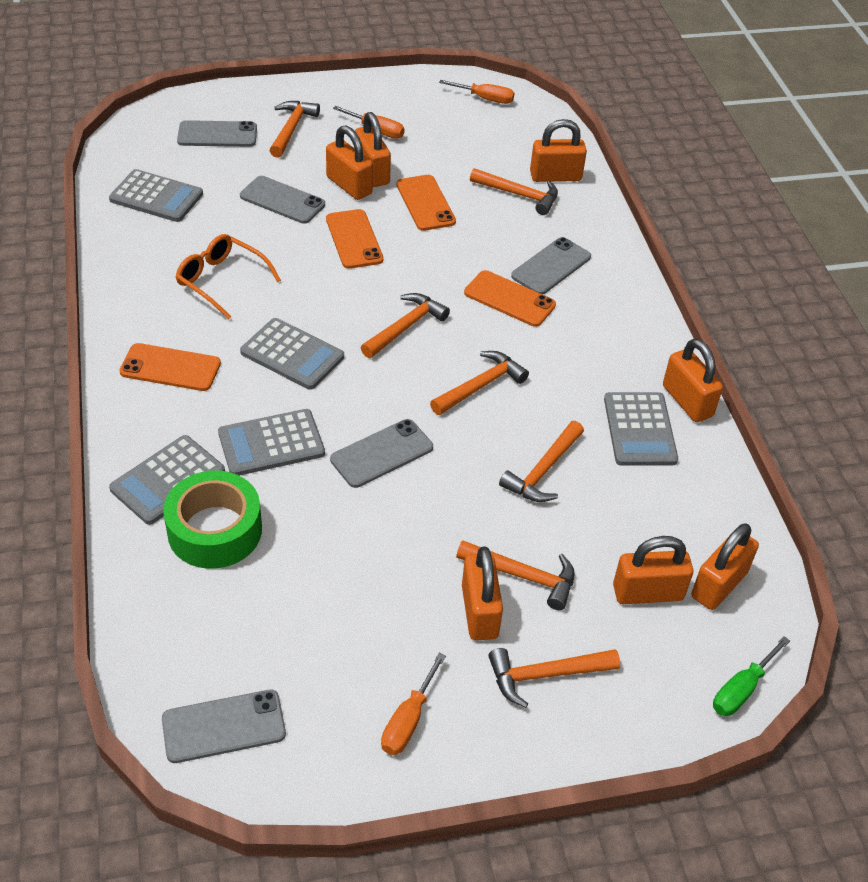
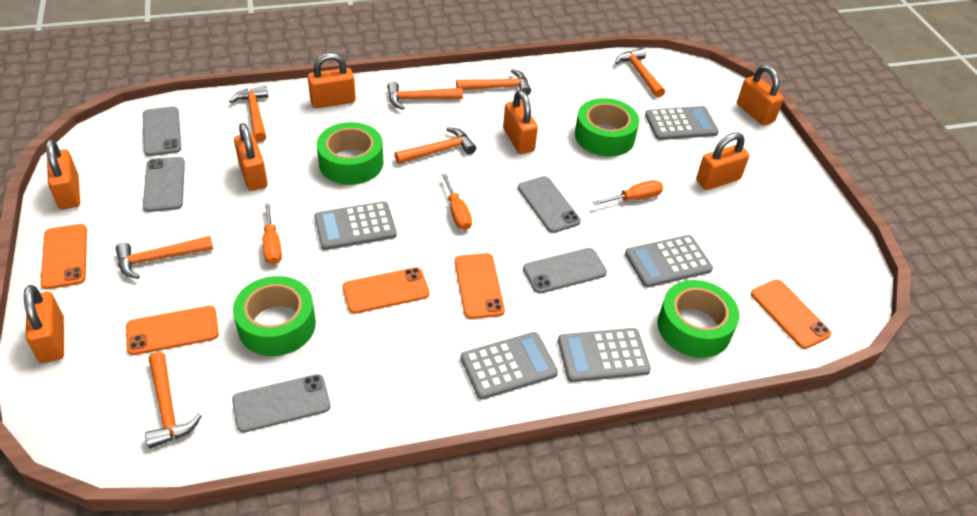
green screwdriver: [713,636,790,716] = 1 -> none = 0
green tape: [163,471,262,569] = 1 -> [233,276,316,356] [317,122,384,185] [575,98,639,157] [657,280,739,358] = 4
orange glasses: [176,234,281,319] = 1 -> none = 0
orange phone: [119,343,221,391] [326,209,383,269] [397,175,456,231] [464,270,556,327] = 4 -> [41,224,87,289] [126,306,219,355] [342,267,429,314] [455,253,505,319] [751,280,831,349] = 5

